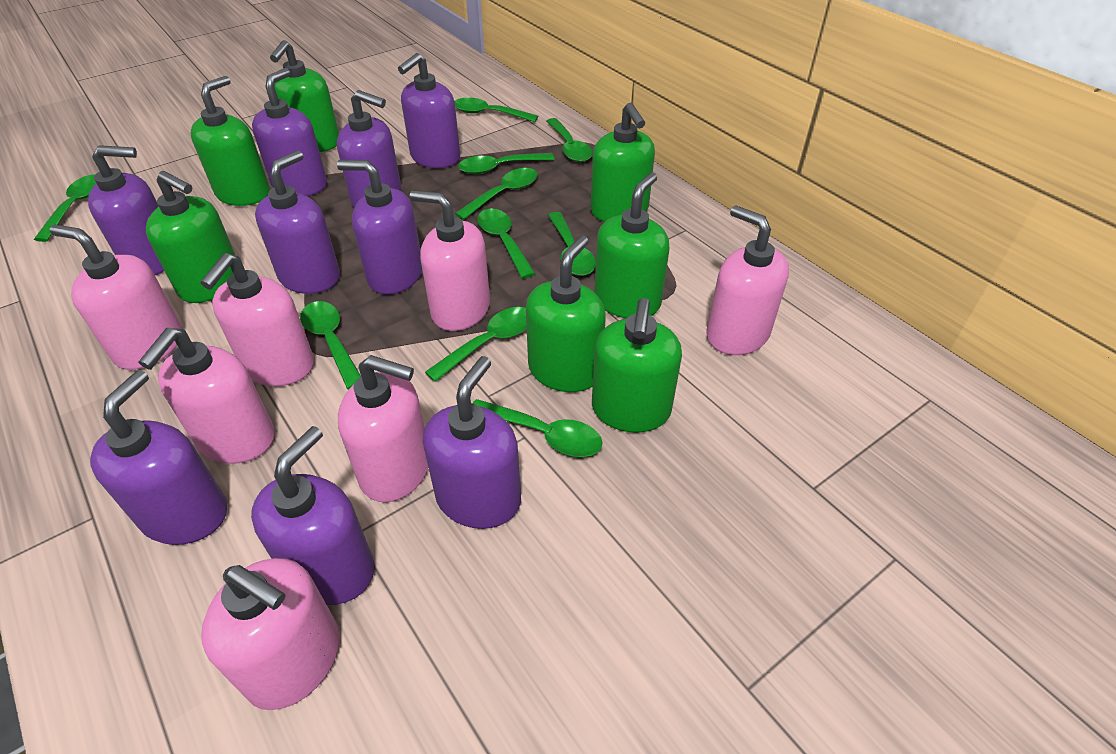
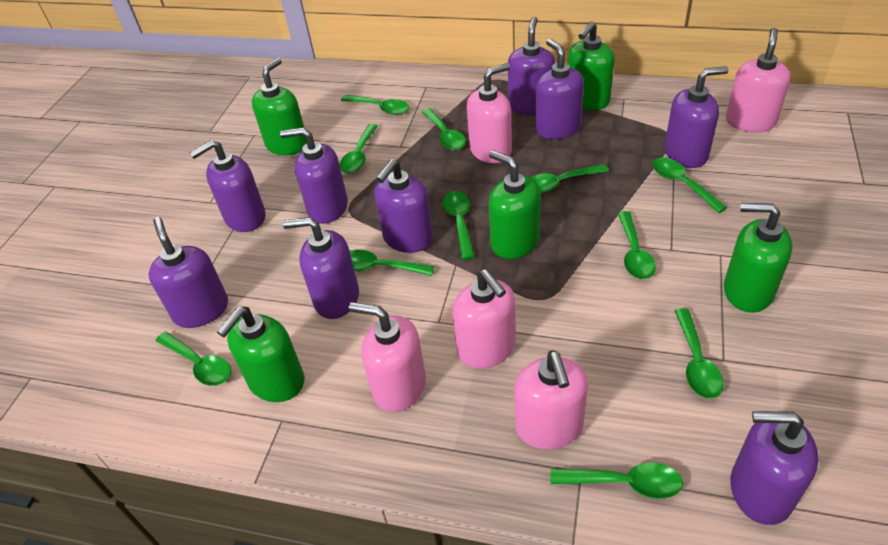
green soap dispenser: [146,171,236,303] [190,76,270,206] [270,40,339,152] [526,236,606,392] [591,103,655,222] [592,298,682,433] [594,172,669,318] = 7 -> [217,307,304,402] [252,58,307,156] [489,150,541,259] [568,21,615,110] [724,203,793,313] = 5
green spoon: [34,175,96,242] [300,301,361,389] [425,307,527,382] [454,98,538,122] [455,168,538,220] [458,153,554,174] [473,399,603,457] [478,208,535,279] [546,118,592,162] [548,212,596,276] = 10 -> [155,332,231,386] [340,124,378,173] [341,95,409,115] [350,250,434,276] [422,108,466,150] [443,191,475,260] [530,164,609,193] [551,462,683,499] [618,211,656,279] [652,157,728,213] [675,308,724,399] = 11
pink soap dispenser: [50,225,182,370] [138,328,275,464] [200,253,314,386] [201,558,339,710] [338,355,428,502] [410,190,490,331] [706,205,789,355] = 7 -> [349,302,426,412] [452,269,516,369] [467,63,512,163] [514,350,588,449] [726,28,791,132] = 5

